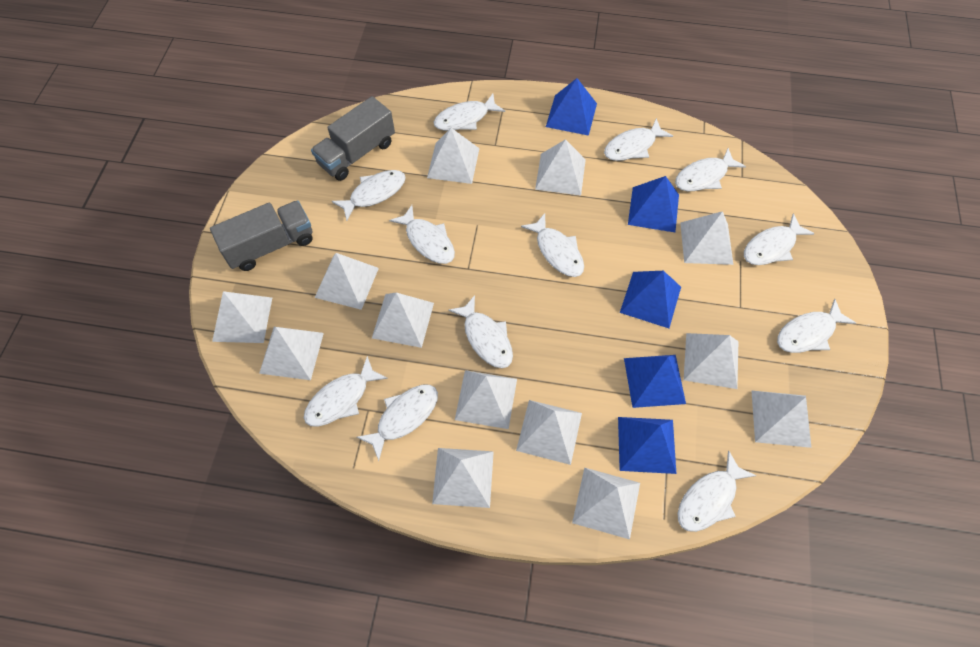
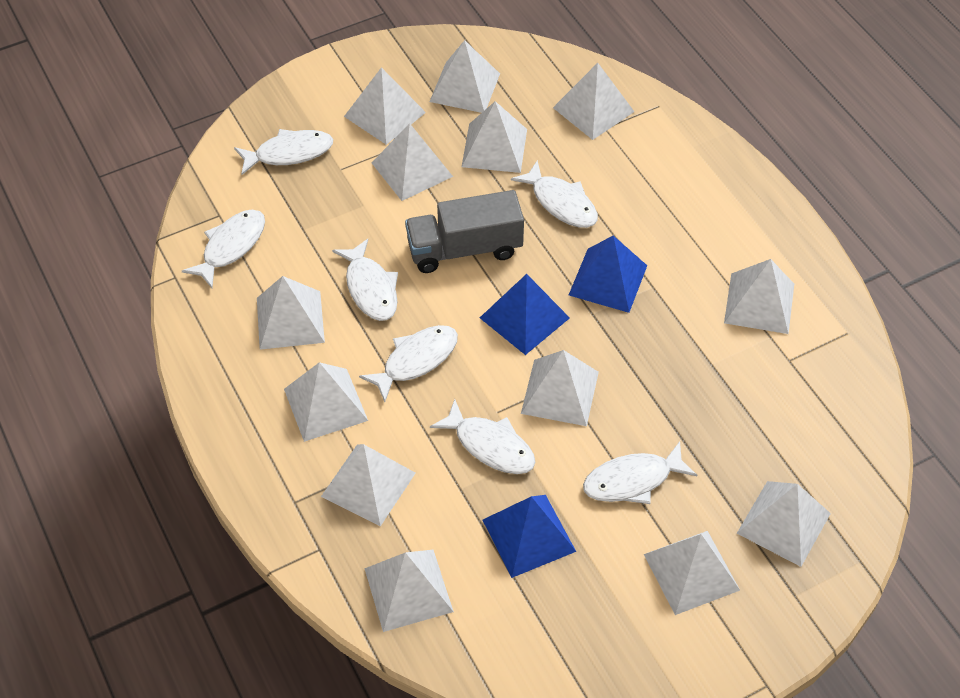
blue pyramid: [546,78,597,136] [618,417,676,474] [620,271,681,328] [624,355,686,408] [628,176,679,232] = 5 -> [480,274,570,355] [483,495,576,578] [569,236,647,313] = 3
grey truck: [210,201,313,271] [311,96,395,181] = 2 -> [405,190,524,273] = 1
white fish: [304,356,388,427] [332,170,406,221] [356,385,438,461] [389,205,455,264] [434,94,505,131] [448,295,513,368] [521,213,584,277] [604,118,673,161] [675,148,746,191] [677,451,756,532] [744,214,815,265] [777,299,856,353] = 12 -> [182,210,265,288] [234,129,333,175] [332,239,398,321] [359,325,458,402] [430,399,536,474] [511,160,598,228] [583,441,697,504] = 7

